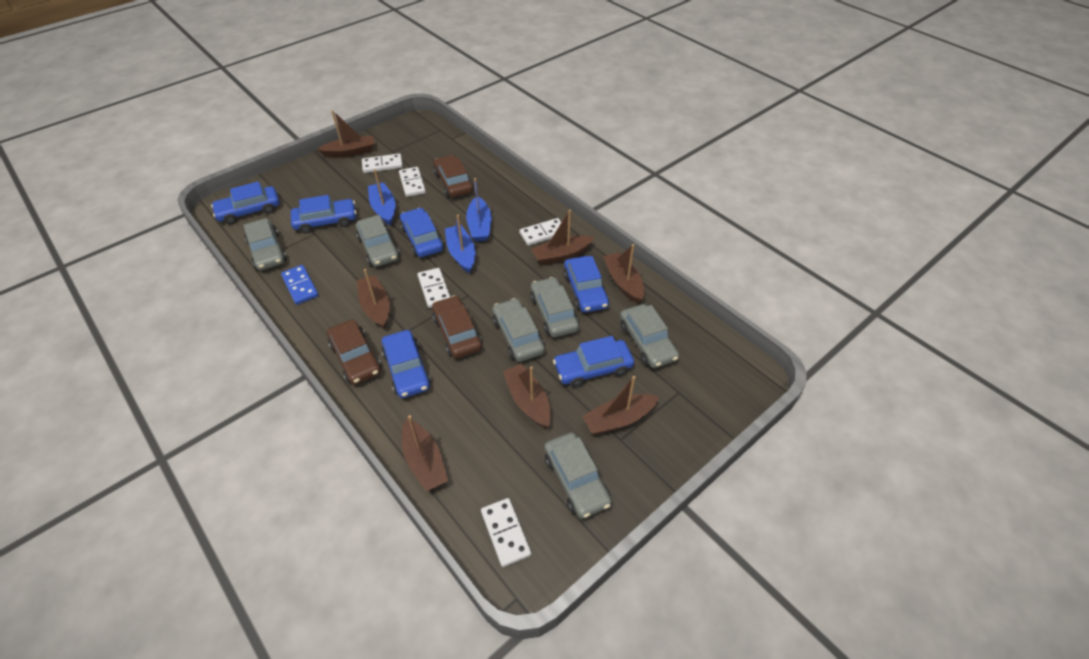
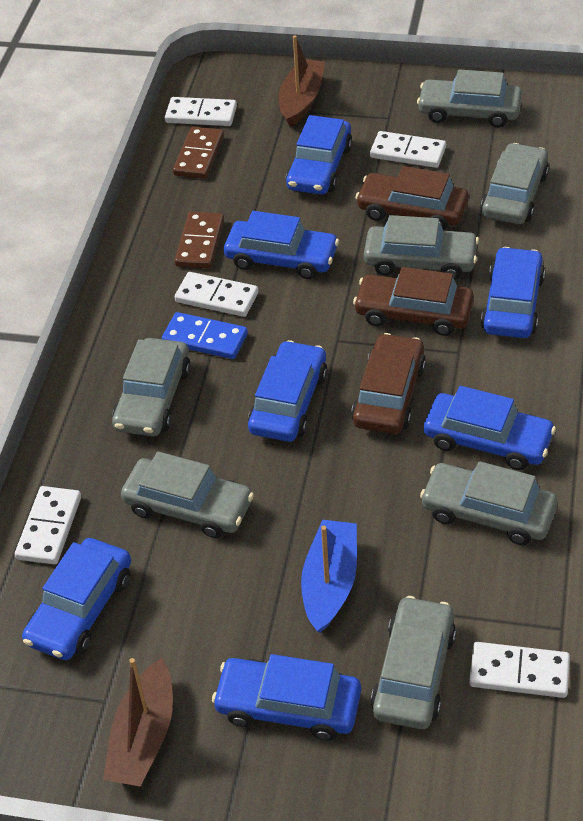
blue boat: [368,169,396,225] [445,215,476,273] [466,178,492,242] = 3 -> [301,520,357,633] = 1
blue car: [211,181,280,224] [291,195,357,234] [382,330,431,398] [400,208,444,257] [553,336,634,388] [563,256,609,313] = 6 -> [22,538,131,660] [212,654,361,741] [224,211,339,279] [248,340,327,442] [286,115,352,194] [424,386,556,470] [481,247,545,338] = 7
brown boat: [317,110,375,158] [357,269,390,329] [402,415,448,491] [503,364,551,428] [531,210,595,265] [582,376,659,435] [603,244,645,303] = 7 -> [103,658,173,787] [279,35,325,127] = 2
brown domino: none = 0 -> [173,127,224,179] [175,212,224,269] = 2
grey car: [244,218,287,271] [356,215,400,267] [492,298,545,362] [530,277,579,337] [544,432,612,519] [620,304,679,368] = 6 -> [112,338,191,436] [121,451,254,538] [364,215,479,280] [371,596,456,729] [417,69,522,128] [420,461,557,545] [481,143,549,224] = 7

